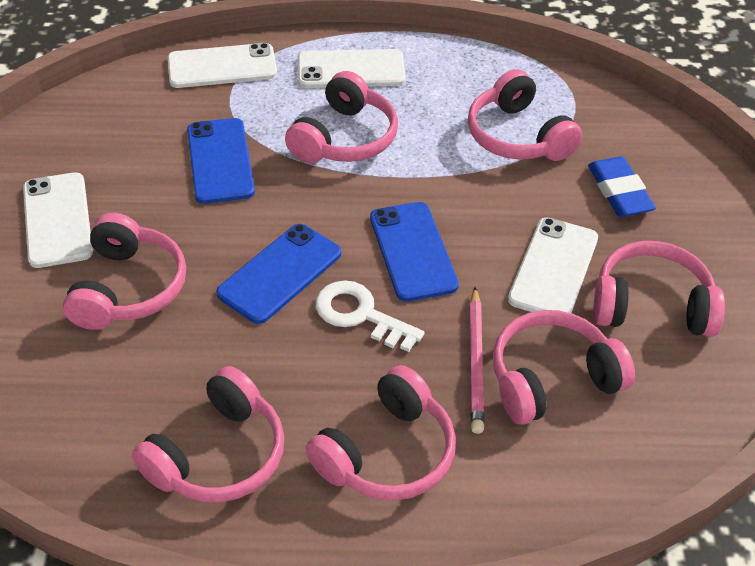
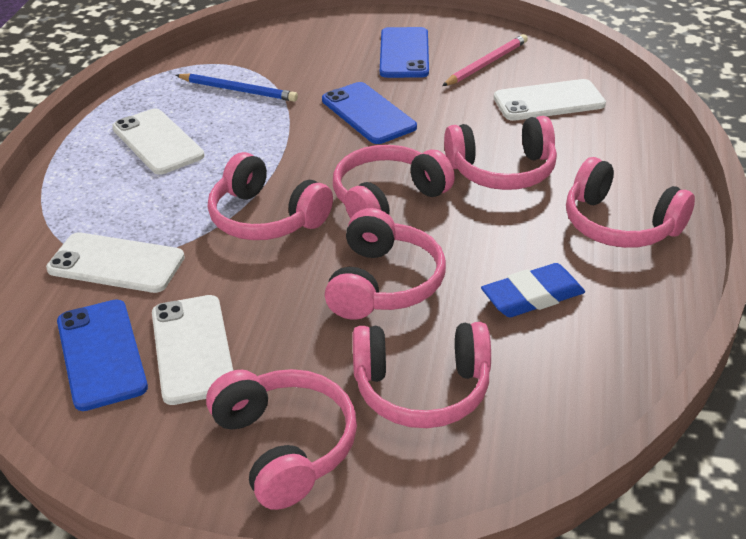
blue pencil: none = 0 -> [175,73,298,102] = 1
white key: [316,280,425,352] = 1 -> none = 0

